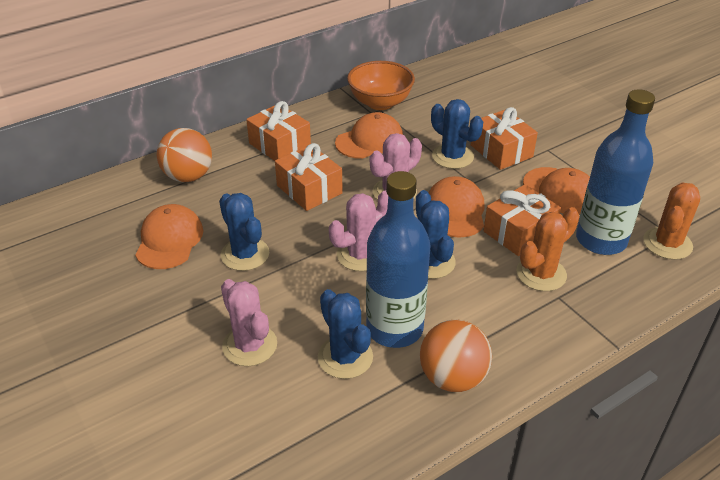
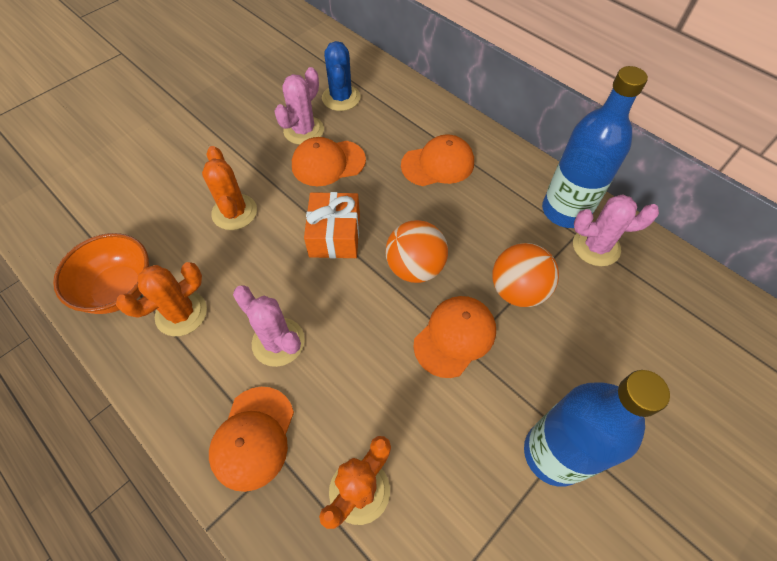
blue cactus: [219,193,269,271] [318,289,373,379] [416,190,456,279] [431,99,483,169] = 4 -> [322,41,360,111] = 1
orange cactus: [516,207,580,291] [643,183,700,260] = 2 -> [116,262,207,336] [202,146,257,230] [319,436,391,529] = 3
orange gift: [246,101,311,161] [275,143,343,211] [471,107,538,170] [484,184,561,256] = 4 -> [304,192,360,258] = 1

